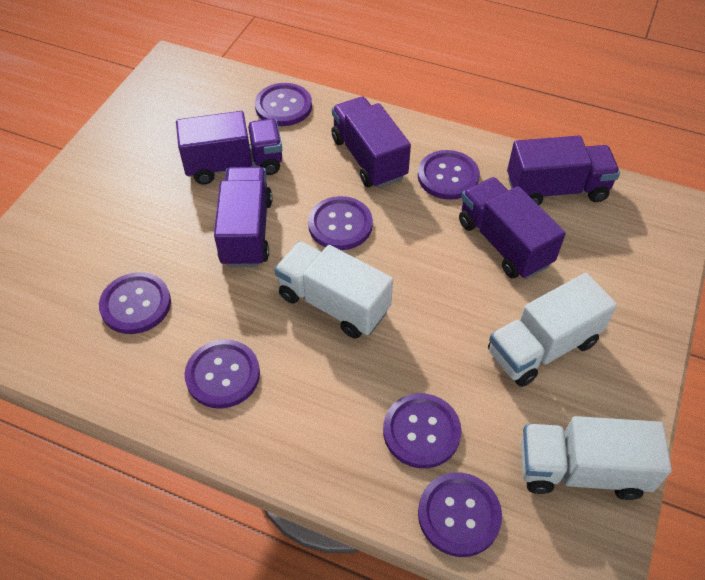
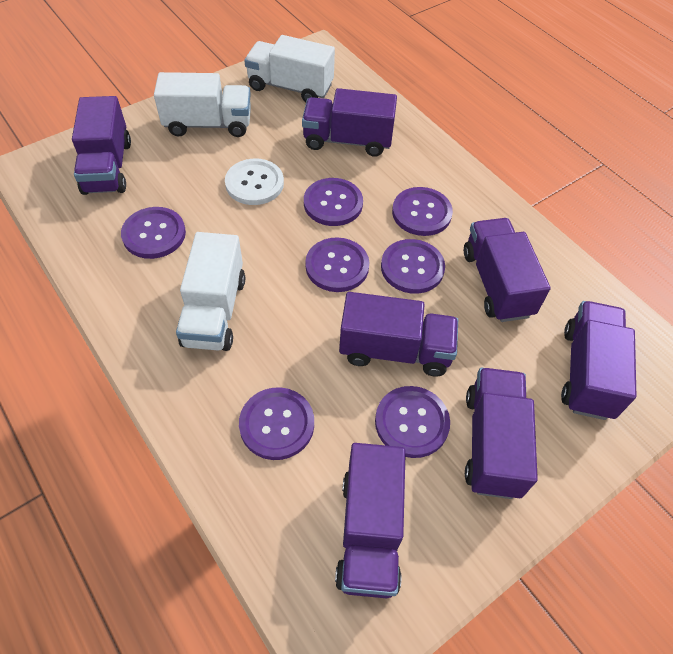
purple truck: [176,111,282,184] [214,167,272,267] [331,97,411,188] [459,177,566,279] [507,136,620,205] = 5 -> [72,96,131,195] [302,88,397,157] [335,443,406,598] [339,292,458,376] [464,218,551,322] [465,368,538,499] [561,301,637,420] = 7
white button: none = 0 -> [225,159,284,205] = 1

